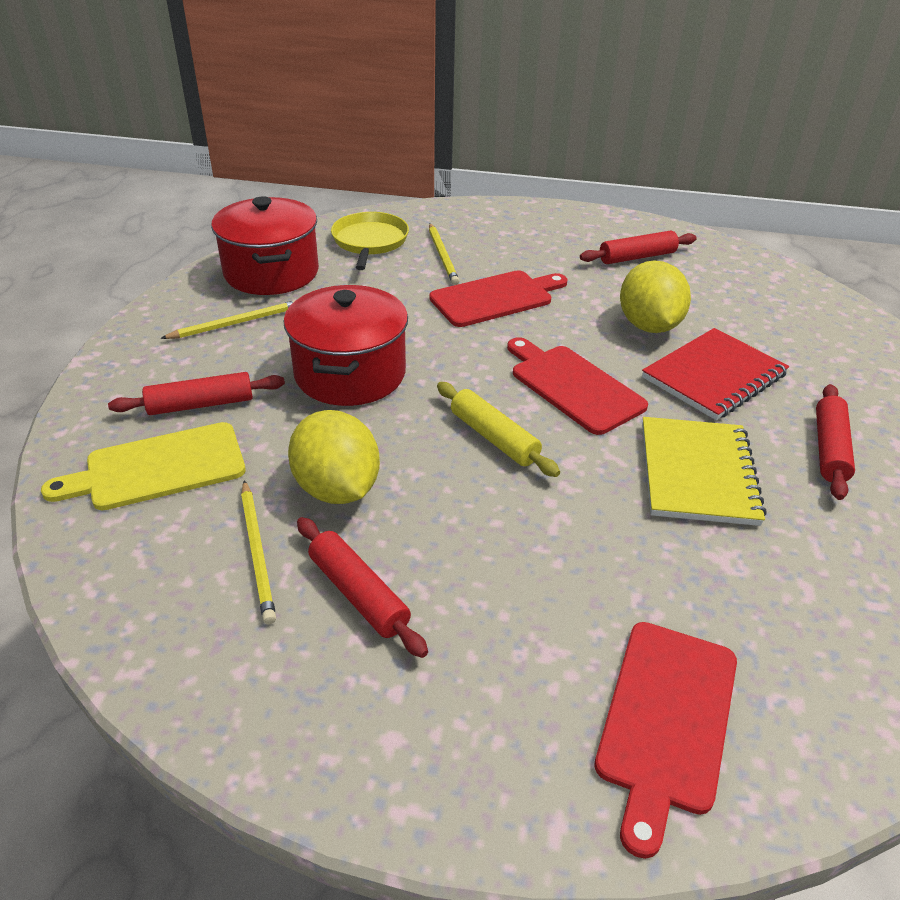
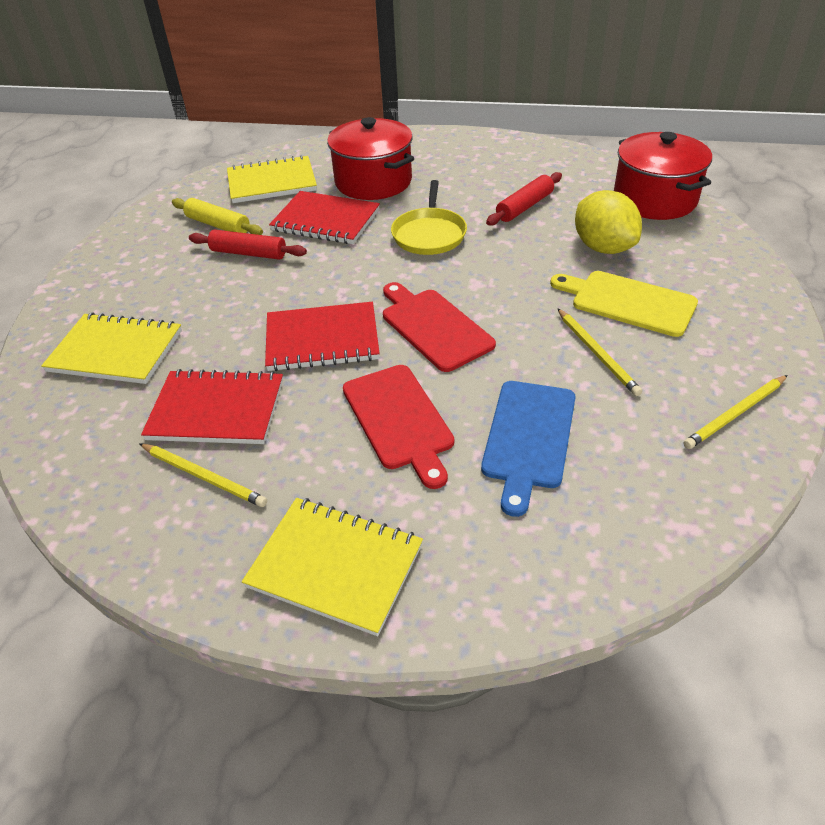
blue cutting board: none = 0 -> [481,381,575,517] = 1
red cutting board: [429,270,567,327] [507,337,648,435] [594,622,737,859] = 3 -> [343,365,454,489] [383,282,496,372] = 2
red notebook: [642,328,789,420] = 1 -> [141,369,283,444] [265,302,380,371] [269,191,380,244] = 3
red rolling pin: [108,372,285,415] [297,517,428,658] [580,231,697,264] [816,384,855,500] = 4 -> [189,229,307,260] [486,172,562,226] = 2
yellow lemon: [288,410,380,504] [620,260,691,333] = 2 -> [575,190,642,254] = 1
yellow notebook: [642,417,767,526] = 1 -> [41,313,182,384] [227,155,317,203] [242,498,423,636] = 3

